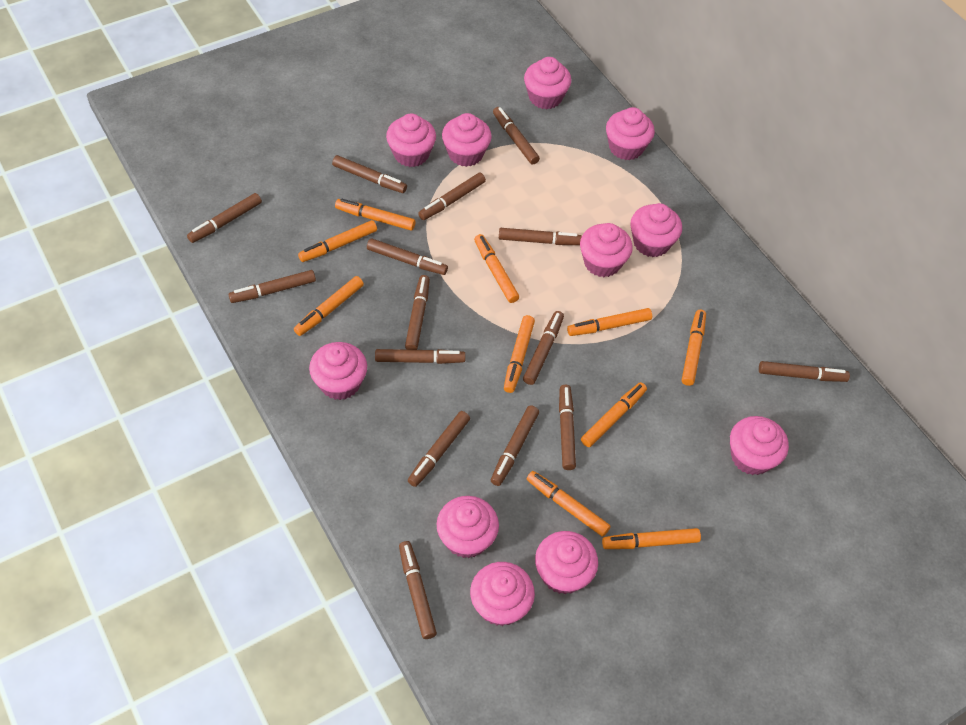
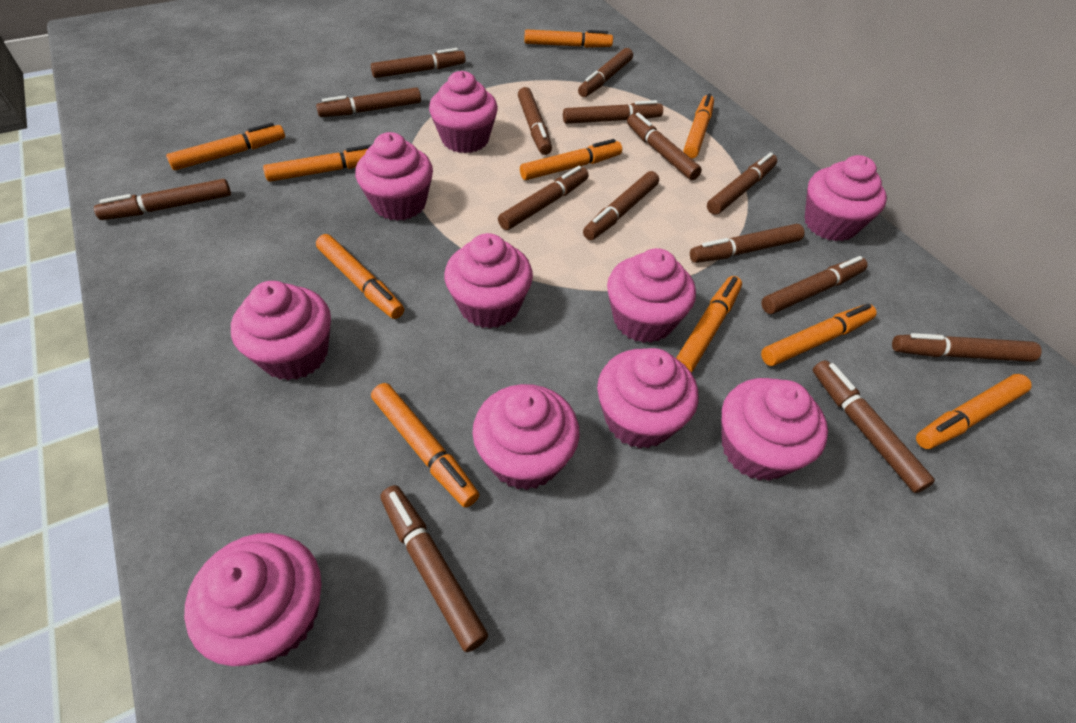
pink cupcake: [309,342,367,400] [386,113,436,167] [436,496,499,558] [442,113,492,167] [470,562,535,626] [524,57,571,109] [535,531,598,594] [580,223,633,277] [606,107,655,160] [631,203,682,257] [730,416,789,475] = 11 -> [184,533,321,666] [231,281,331,380] [355,132,433,221] [429,71,498,153] [444,233,533,328] [473,384,580,490] [597,348,698,449] [607,248,696,343] [721,378,828,481] [804,155,887,241] = 10

